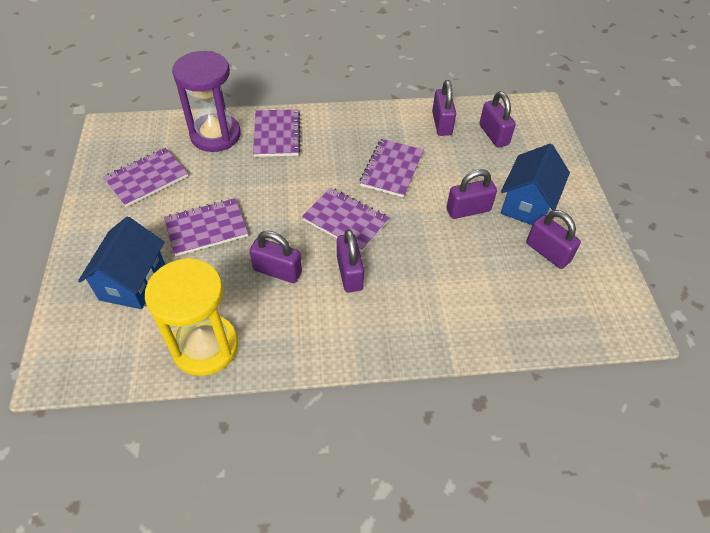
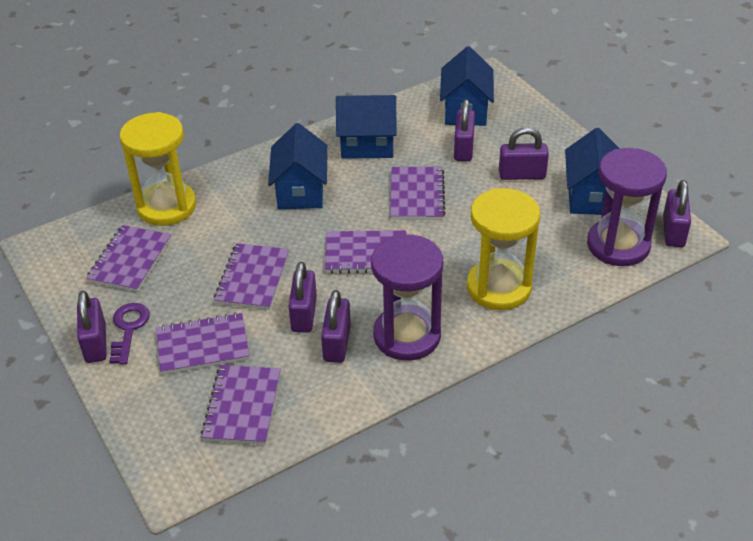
blue house: [78,217,165,309] [501,144,570,225] = 2 -> [268,123,328,209] [336,95,397,159] [440,46,494,126] [565,128,620,215] = 4
purple hourglass: [172,51,241,152] = 1 -> [371,234,443,361] [587,148,667,266] = 2
purple key: none = 0 -> [109,303,150,365] = 1
purple notebook: [103,148,188,207] [164,198,248,256] [253,109,301,157] [302,187,389,252] [360,139,423,197] = 5 -> [86,225,171,292] [156,313,250,375] [201,365,281,445] [214,243,289,310] [325,230,406,274] [390,167,446,220] = 6
yellow hourglass: [145,258,238,376] = 1 -> [119,112,196,226] [467,188,540,310] = 2

